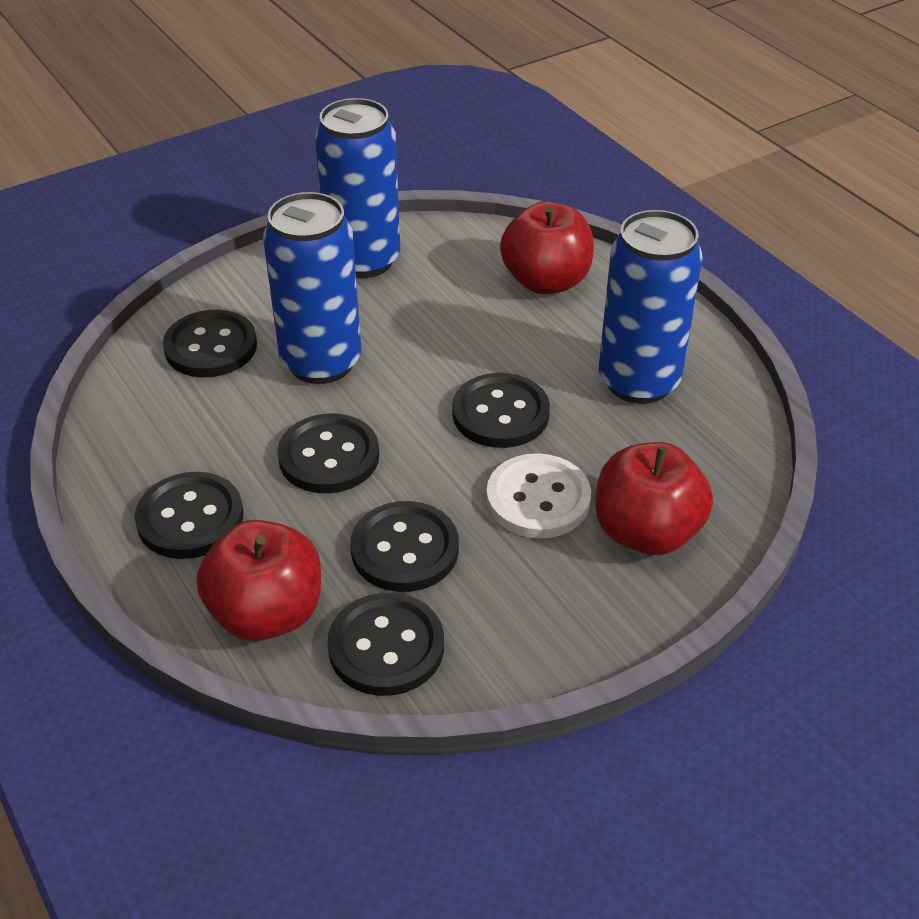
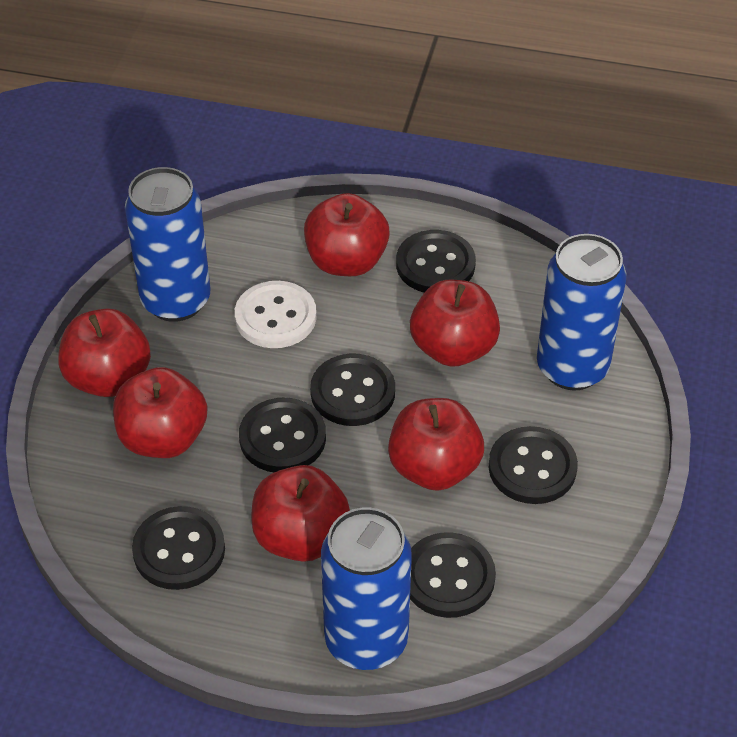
red apple: [197,520,321,641] [500,201,594,294] [595,442,713,555] = 3 -> [59,308,151,397] [113,367,207,458] [251,465,350,562] [304,193,390,276] [388,398,484,491] [410,280,500,367] = 6

